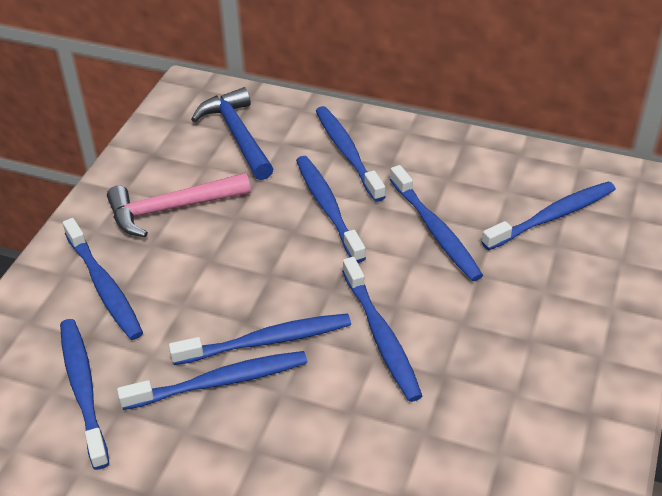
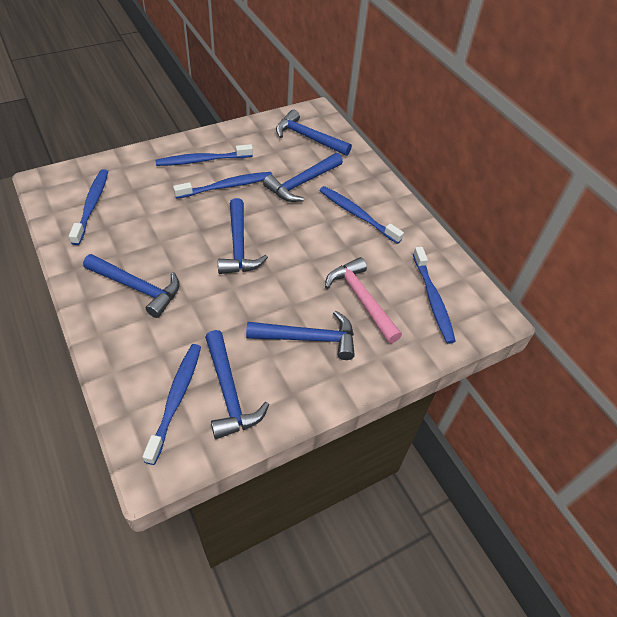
blue hammer: [191,87,273,180] = 1 -> [83,254,180,318] [205,330,269,439] [218,198,268,274] [246,310,355,360] [263,153,343,202] [276,110,352,156] = 6
blue toothbrush: [60,319,109,470] [63,218,143,340] [117,351,307,410] [169,313,351,365] [296,156,366,263] [316,106,385,202] [342,257,422,402] [390,165,483,281] [481,181,616,250] = 9 -> [69,169,108,245] [143,344,201,465] [155,144,253,166] [173,172,272,199] [319,186,404,244] [413,247,456,344] = 6

